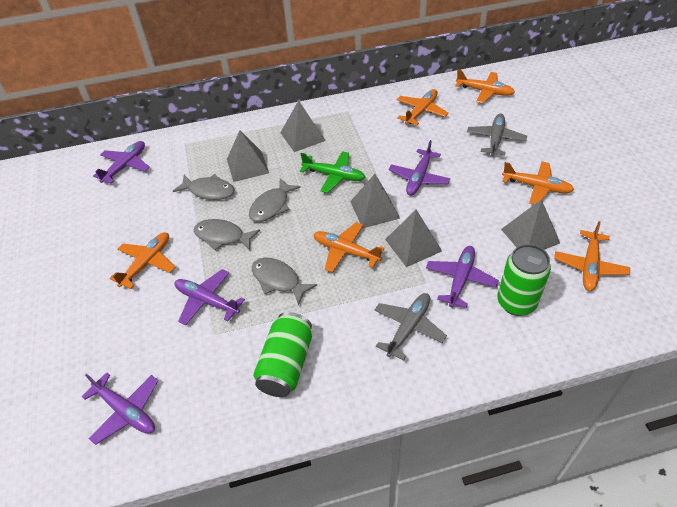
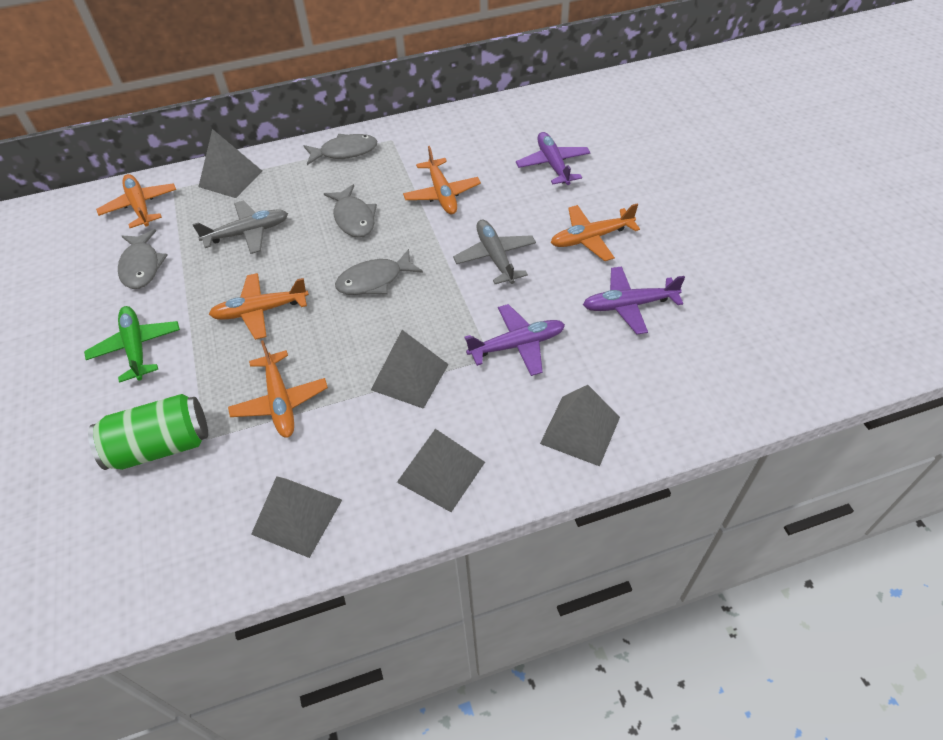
green can: [253,312,312,397] [497,244,551,316] = 2 -> [88,394,208,470] = 1
orange plane: [109,232,175,289] [313,222,385,273] [397,89,449,125] [455,69,515,104] [502,161,574,204] [554,221,630,291] = 6 -> [96,174,176,228] [209,273,309,340] [228,340,328,438] [403,146,481,214] [551,204,640,261] = 5
purple plane: [81,372,159,445] [93,141,150,184] [174,269,245,325] [389,140,450,196] [426,246,499,308] = 5 -> [465,304,565,376] [516,132,591,185] [583,266,685,334] = 3

